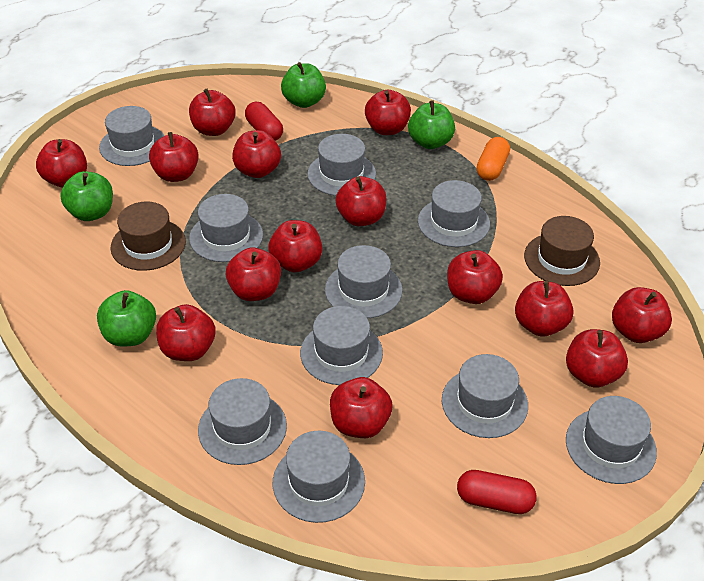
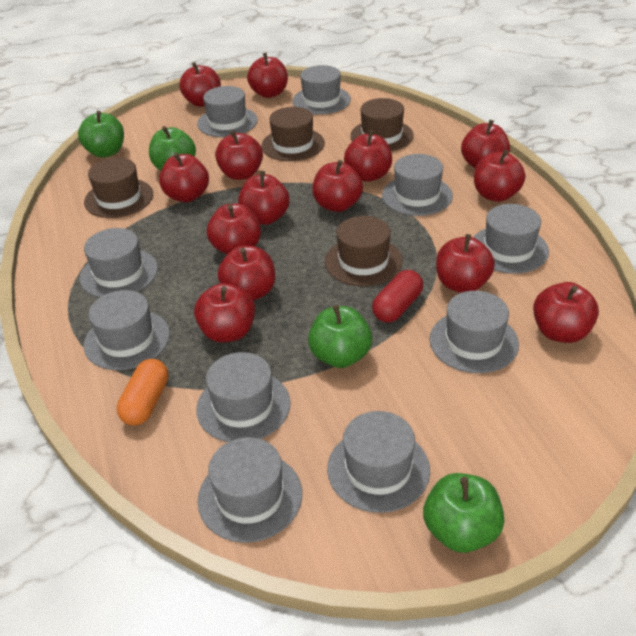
brown hat: [111,201,186,271] [524,216,600,286] = 2 -> [84,158,153,218] [261,107,325,161] [325,216,403,286] [350,98,414,151] = 4
red capsule: [245,102,283,141] [457,470,537,514] = 2 -> [372,270,423,322] = 1

